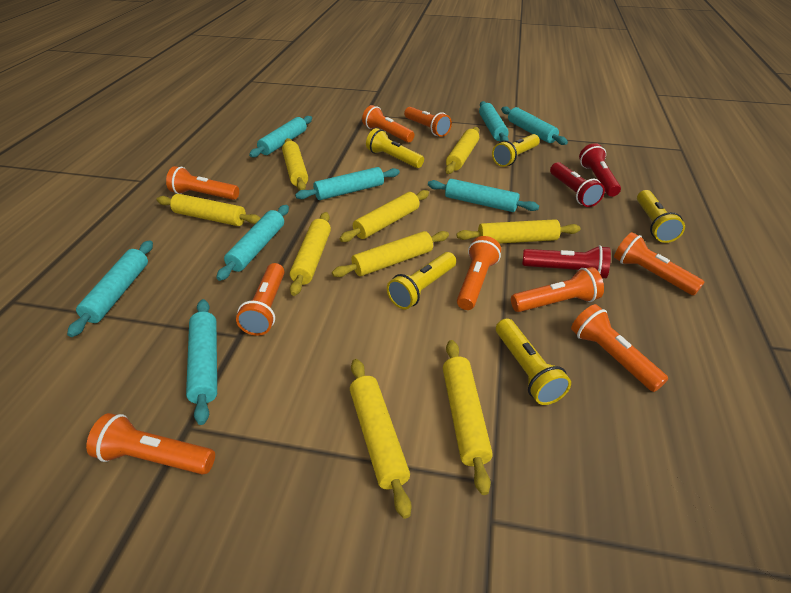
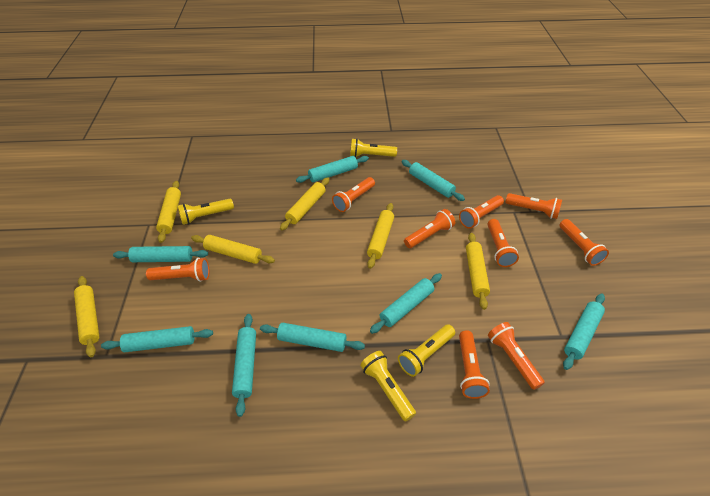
red flashlight: [522,245,611,278] [550,162,605,207] [579,143,621,197] = 3 -> none = 0
yellow flashlight: [366,128,424,168] [387,252,456,309] [492,134,540,167] [496,318,571,405] [637,190,685,243] = 5 -> [178,199,234,225] [350,138,397,158] [360,351,416,422] [398,324,455,377] = 4
yellow rolling pin: [157,194,261,226] [282,138,308,190] [290,212,331,296] [332,231,449,277] [340,190,429,242] [350,359,412,519] [443,340,493,495] [445,127,479,174] [457,219,581,244] = 9 -> [74,276,99,357] [156,181,181,243] [191,235,275,264] [280,177,329,231] [367,203,394,269] [466,233,490,310] = 6

